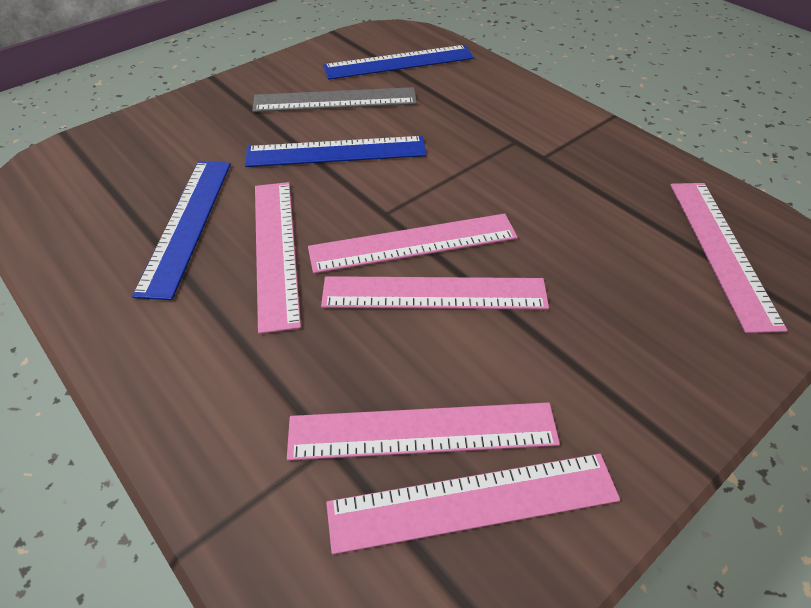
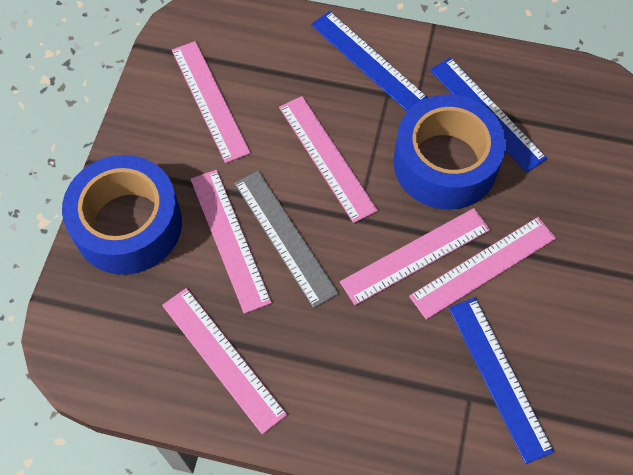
blue tape: none = 0 -> [62,155,182,275] [394,94,506,210] = 2

